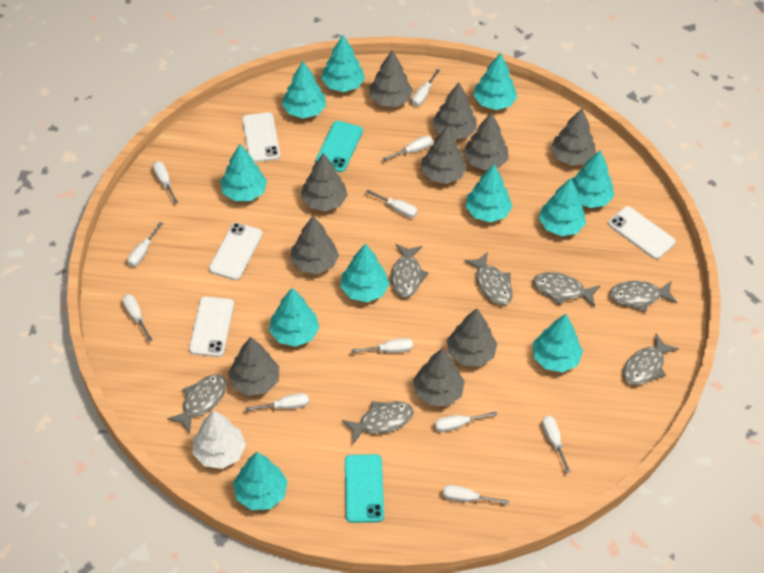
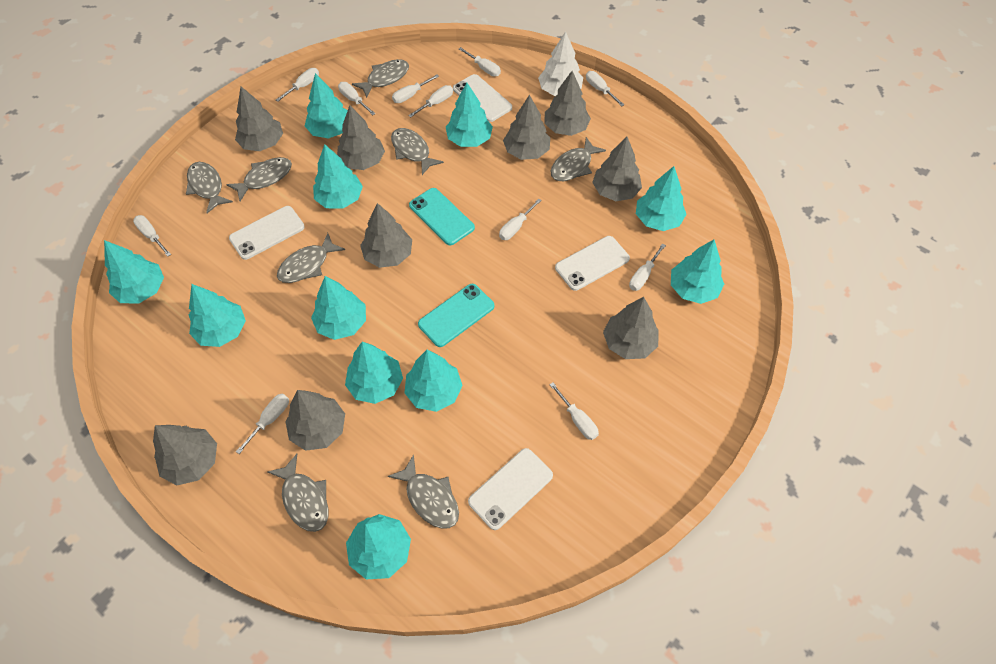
grey fish: [167,374,227,434] [342,401,414,444] [391,244,429,298] [464,252,513,305] [533,272,600,307] [609,281,677,312] [623,334,679,385] = 7 -> [186,162,233,213] [226,157,292,201] [267,454,329,532] [277,233,345,283] [352,59,409,98] [388,454,459,529] [391,128,444,175] [550,137,606,181] = 8
grey tree: [228,337,279,396] [291,216,339,274] [301,153,348,211] [369,50,413,107] [413,348,465,406] [421,126,467,184] [432,83,477,139] [447,308,497,367] [463,112,509,170] [551,108,596,166] = 10 -> [153,425,217,485] [235,87,283,151] [285,390,345,451] [337,105,385,170] [360,203,412,268] [503,95,550,160] [545,71,591,136] [592,136,642,201] [603,297,659,359] = 9

